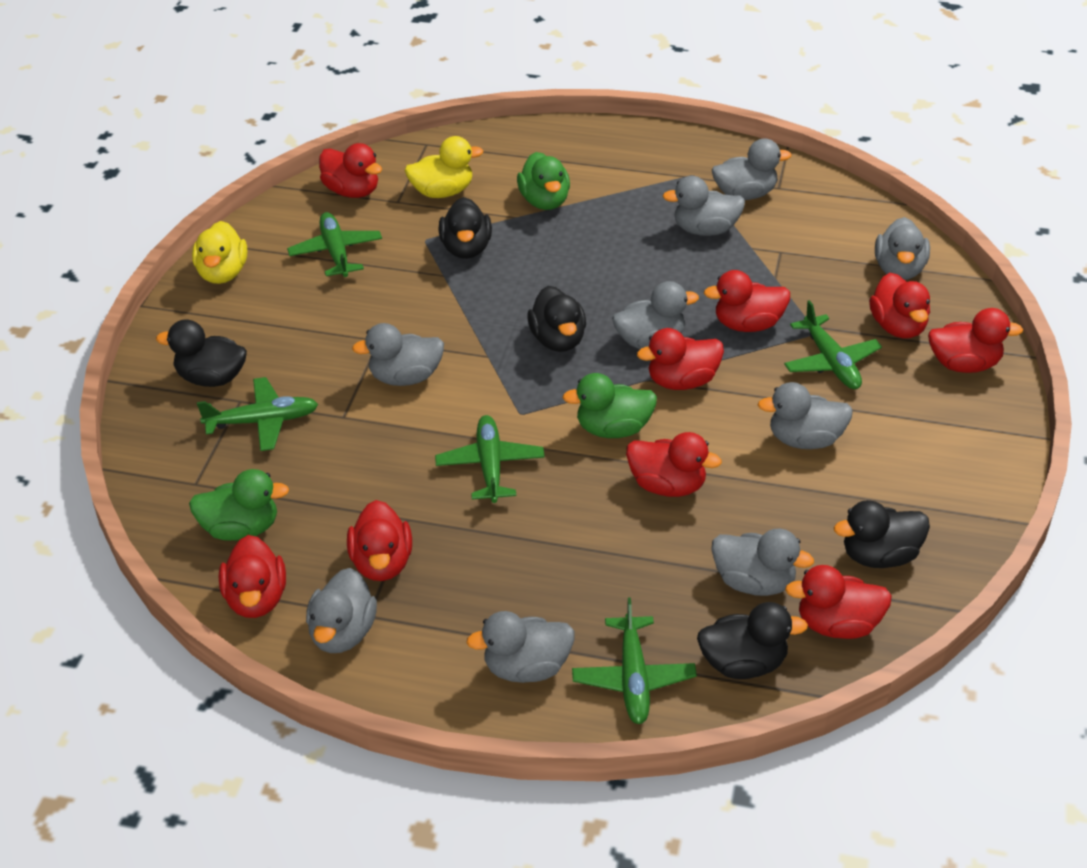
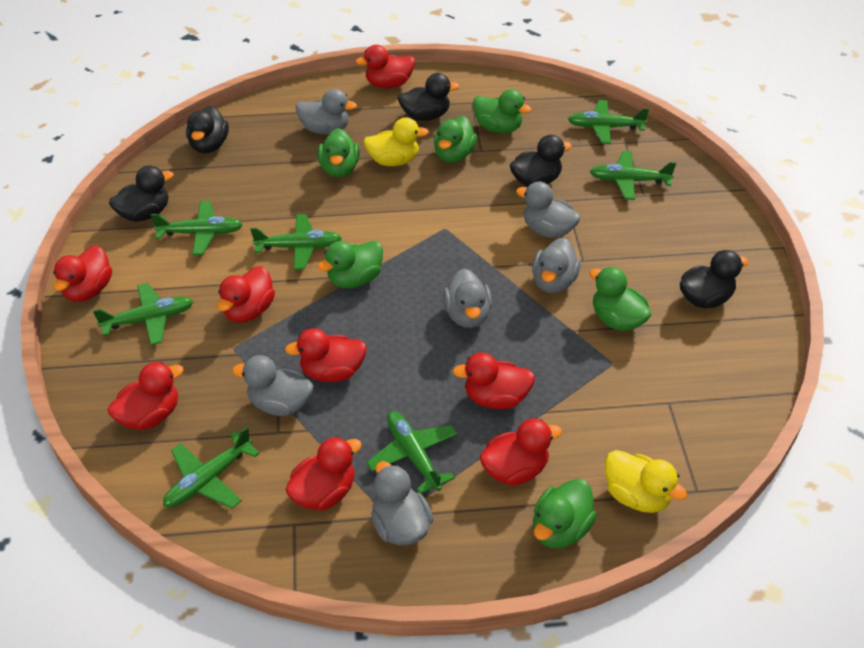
green duck: [189,469,289,540] [517,152,570,210] [563,373,657,438] = 3 -> [317,128,360,177] [318,241,383,288] [434,116,477,163] [473,89,532,133] [533,479,597,548] [589,267,651,331] = 6
green plane: [197,377,318,451] [287,212,382,277] [435,415,545,503] [572,597,697,724] [784,300,882,389] = 5 -> [93,283,193,345] [151,201,243,255] [163,427,260,509] [250,214,342,270] [367,411,458,494] [568,100,649,144] [589,151,676,200] = 7
grey duck: [306,568,377,653] [352,323,444,386] [466,611,575,683] [612,281,699,349] [662,176,745,236] [711,529,814,596] [712,139,791,200] [758,382,853,449] [875,217,930,280] = 9 -> [232,355,313,416] [296,89,357,134] [371,461,433,545] [443,269,492,328] [516,181,580,238] [532,238,581,293] = 6
red duck: [219,535,286,618] [319,143,382,198] [347,500,412,581] [626,432,722,497] [637,328,724,390] [704,270,790,332] [785,565,892,639] [869,273,930,338] [928,308,1023,373] = 9 -> [53,245,112,302] [108,362,184,430] [217,266,275,323] [285,328,367,382] [286,437,362,511] [356,45,415,88] [452,352,535,409] [479,419,562,486] = 8

